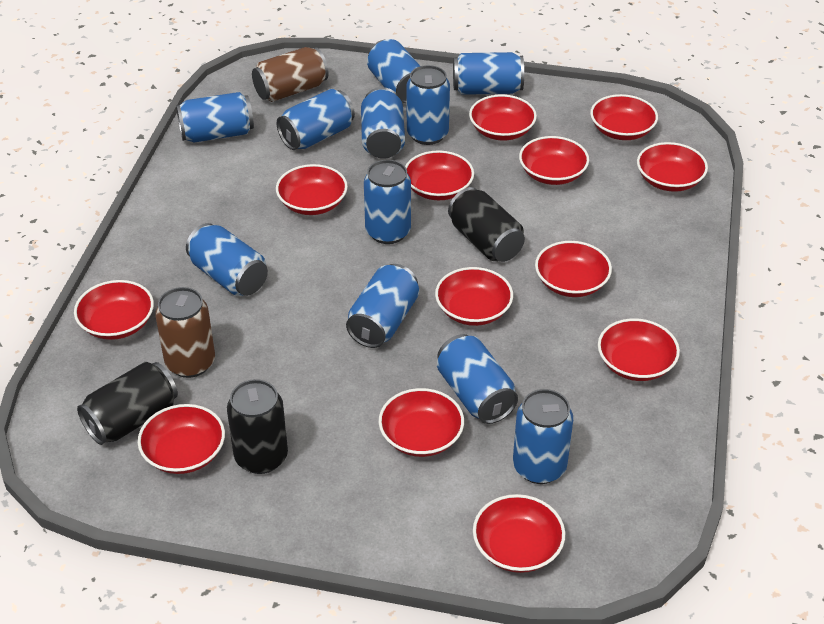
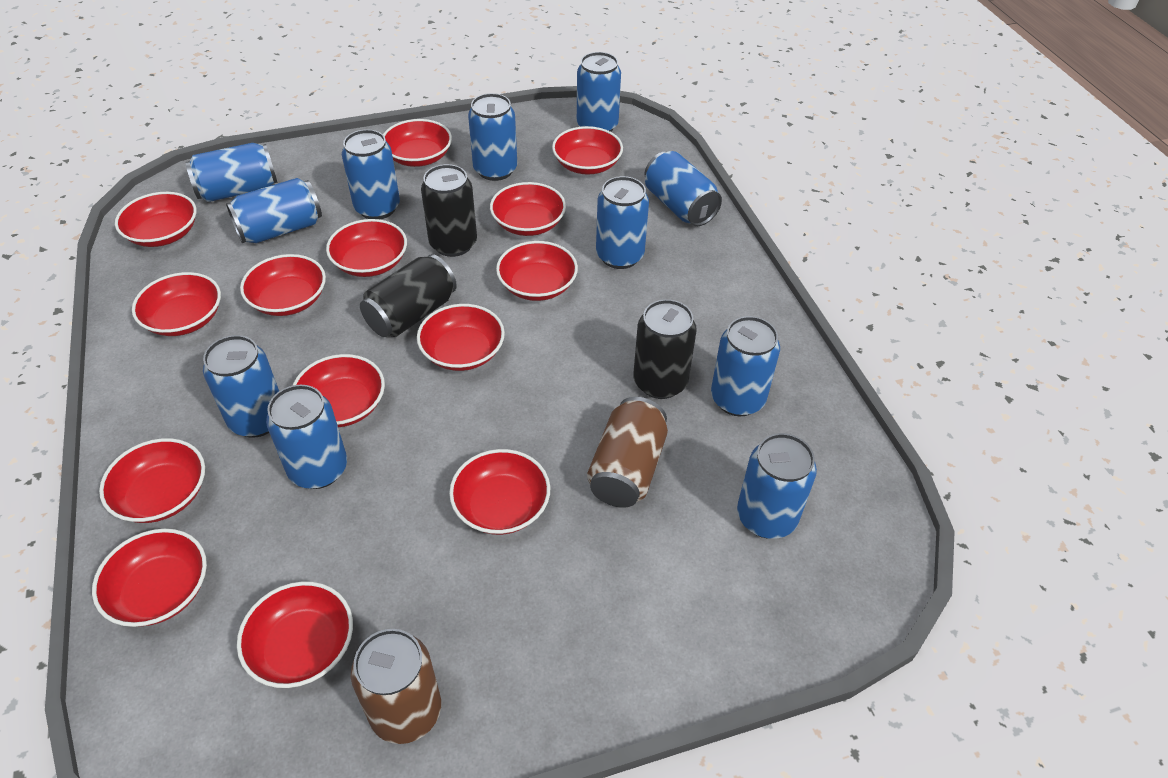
red bowl: [74,280,154,340] [138,404,225,474] [276,164,348,215] [379,388,464,457] [405,150,474,200] [435,267,513,326] [469,95,537,140] [473,494,565,573] [519,136,589,185] [535,241,612,297] [590,94,658,140] [598,318,680,381] [637,142,708,192] = 13 -> [92,529,207,627] [99,438,205,523] [115,192,197,247] [132,272,221,336] [237,581,353,688] [240,254,326,316] [292,354,385,427] [326,219,407,277] [383,119,452,167] [417,304,505,371] [449,449,550,535] [490,182,566,236] [496,241,578,301] [552,126,623,175] = 14

